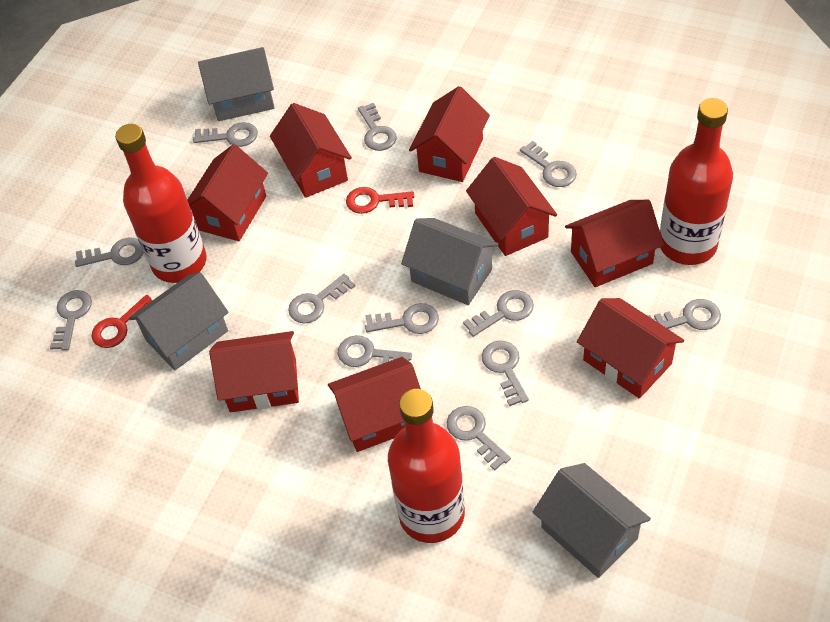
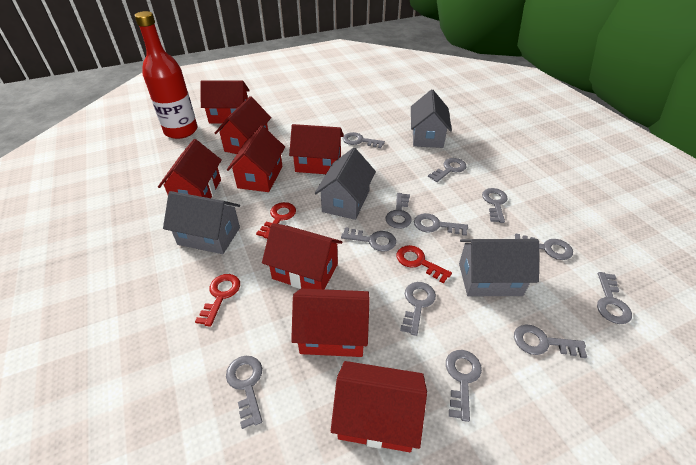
red bottle: [115,124,206,283] [388,389,465,543] [660,98,733,265] = 3 -> [134,11,198,139] = 1
red key: [92,295,152,348] [346,187,414,214] = 2 -> [195,274,240,327] [256,202,296,239] [397,245,452,283] = 3

